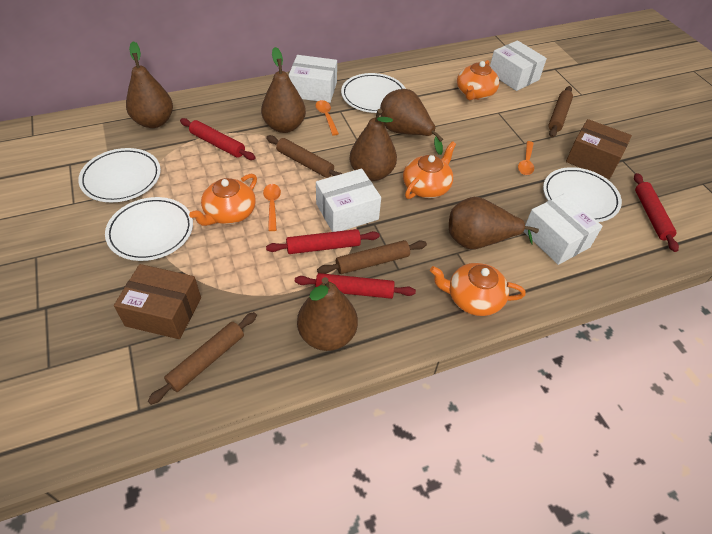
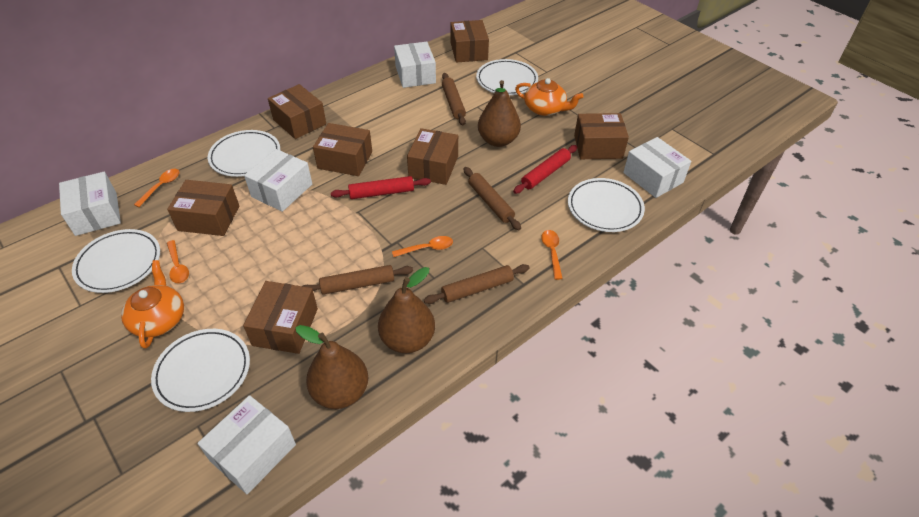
brown box: [114,264,201,339] [566,119,632,179] = 2 -> [167,180,239,236] [243,281,318,354] [268,84,326,139] [313,123,372,176] [407,128,458,185] [451,20,489,63] [574,113,629,159] = 7
brown pear: [126,41,173,128] [261,47,306,133] [297,277,358,351] [349,109,397,181] [380,89,443,155] [449,197,539,249] = 6 -> [295,325,368,409] [378,267,435,353] [478,80,521,147] = 3
orange spoon: [263,184,281,231] [315,100,339,135] [518,141,534,175] = 3 -> [134,169,179,207] [167,240,189,283] [392,236,453,257] [541,230,563,280] = 4
orange teapot: [189,174,257,226] [403,141,456,199] [430,263,526,316] [457,60,499,100] = 4 -> [121,260,184,349] [515,78,583,116] = 2
red rolling pin: [180,118,256,160] [266,229,380,254] [295,273,416,299] [634,173,679,252] = 4 -> [331,176,431,199] [513,145,577,194] = 2
white box: [289,55,337,103] [316,169,381,232] [490,40,547,91] [524,194,603,265] = 4 -> [59,172,121,236] [198,395,296,494] [244,149,312,212] [394,42,436,88] [623,137,691,198] = 5
white plate: [78,148,161,202] [105,197,193,261] [341,73,406,113] [543,167,622,222] = 4 -> [72,229,160,293] [151,329,250,412] [208,130,280,177] [476,59,538,95] [568,178,645,232] = 5

